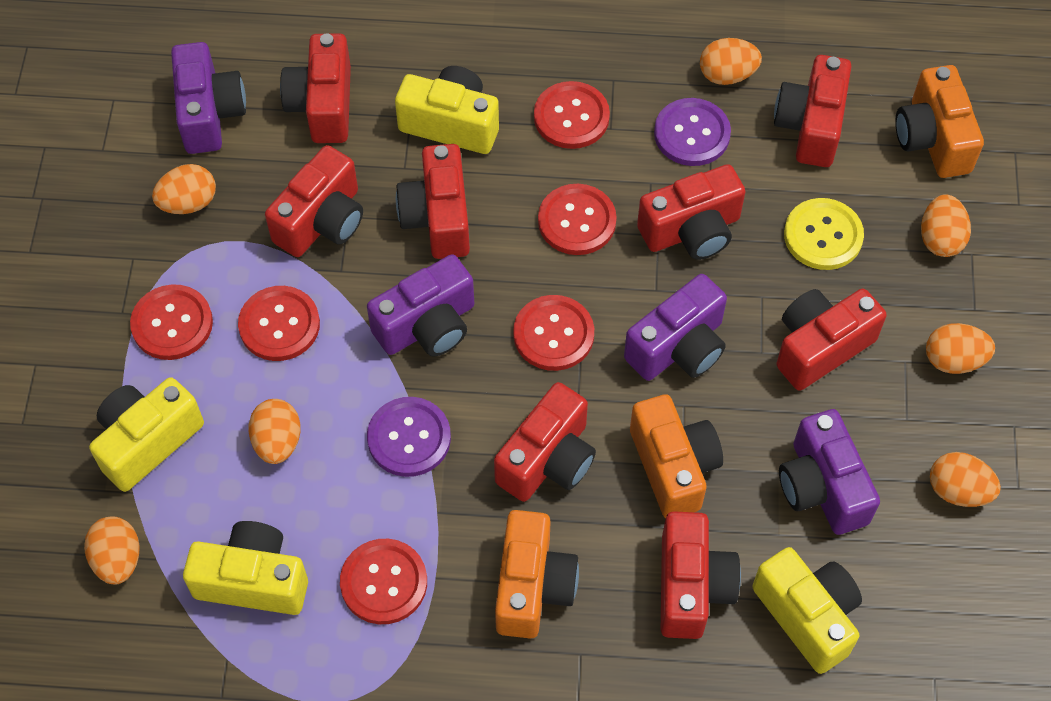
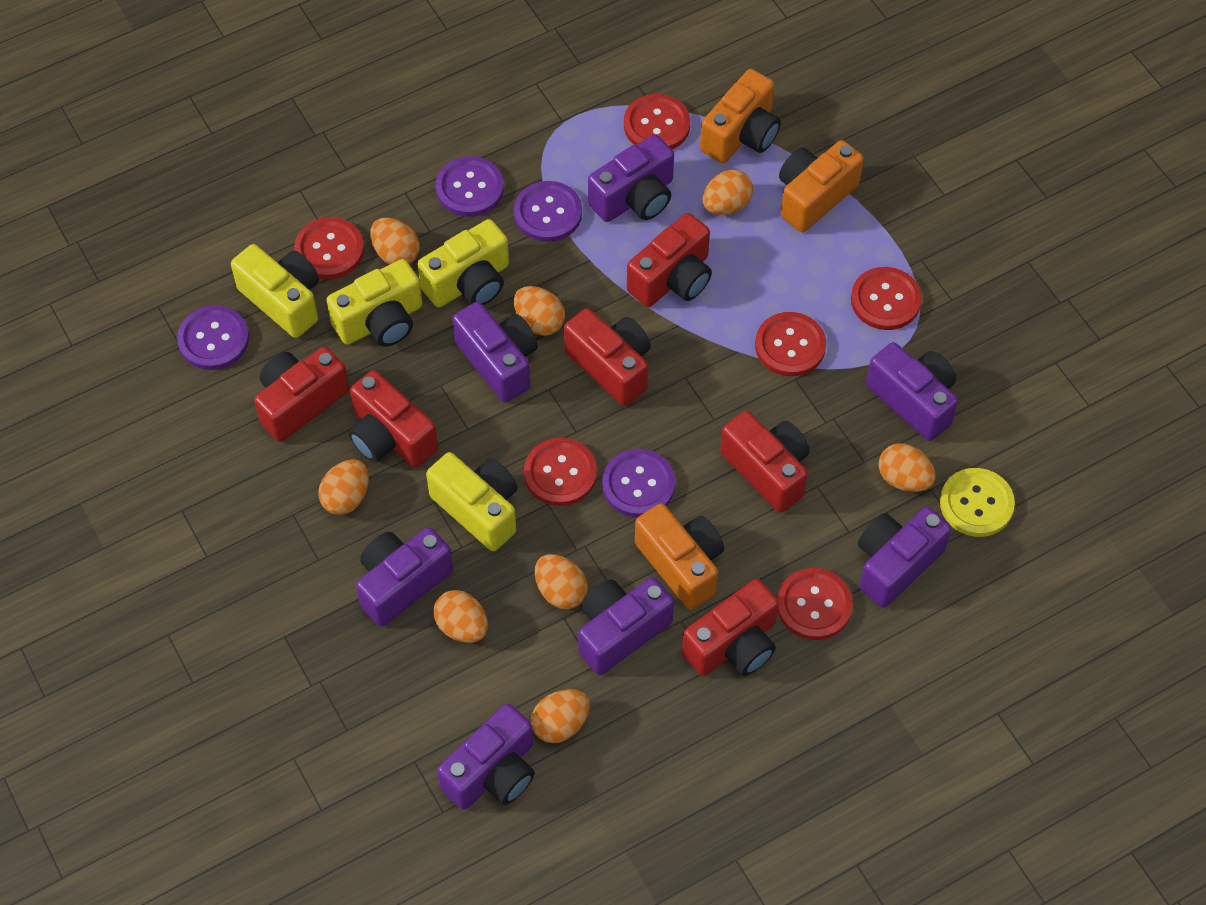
orange egg: [84,516,140,585] [152,164,216,214] [248,399,301,464] [700,38,762,85] [921,194,971,257] [926,323,995,374] [930,452,1001,507] = 7 -> [318,459,369,515] [370,218,420,265] [433,590,488,643] [514,286,565,336] [531,689,590,743] [535,554,588,609] [702,170,753,215] [878,443,935,492] = 8
purple button: [367,397,451,477] [654,98,731,166] = 2 -> [177,305,249,370] [435,156,504,217] [514,181,582,242] [602,449,675,517] = 4
purple camera: [171,42,246,154] [367,255,474,357] [624,274,727,381] [779,409,880,535] = 4 -> [356,527,453,627] [437,703,535,810] [452,302,538,403] [578,577,674,675] [588,134,674,222] [858,507,952,608] [866,342,958,441] = 7
red camera: [265,145,363,257] [280,33,351,143] [396,144,470,259] [494,382,596,502] [637,164,746,260] [661,511,741,639] [774,55,851,167] [776,289,887,391] = 8 -> [254,347,349,442] [349,370,438,468] [564,308,651,406] [627,213,712,307] [682,579,779,676] [720,411,810,513] = 6

